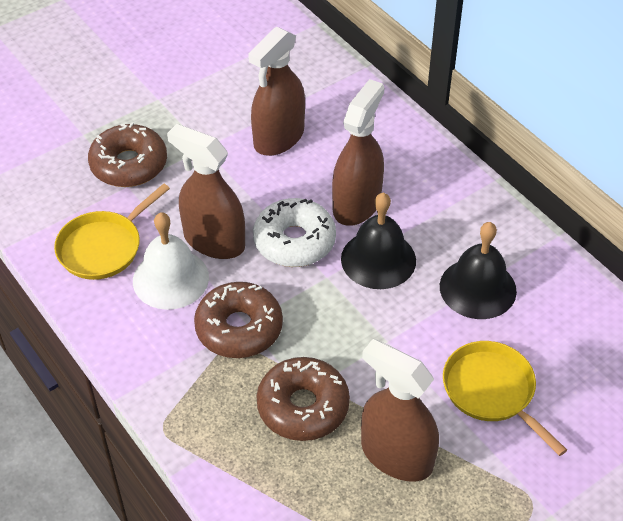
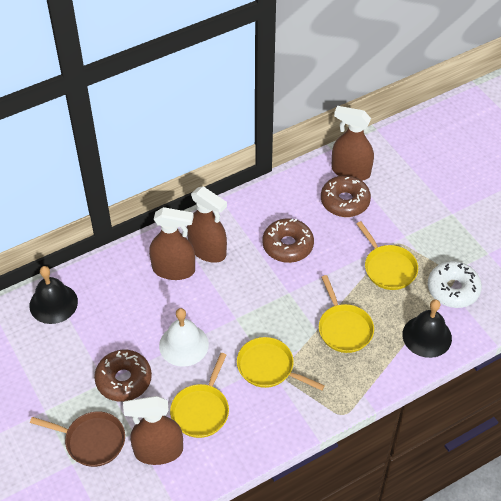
brown pan: none = 0 -> [30,411,125,467] = 1
yellow pan: [54,184,170,280] [443,341,567,456] = 2 -> [170,353,229,438] [237,337,325,391] [319,275,374,353] [357,221,418,290] = 4

